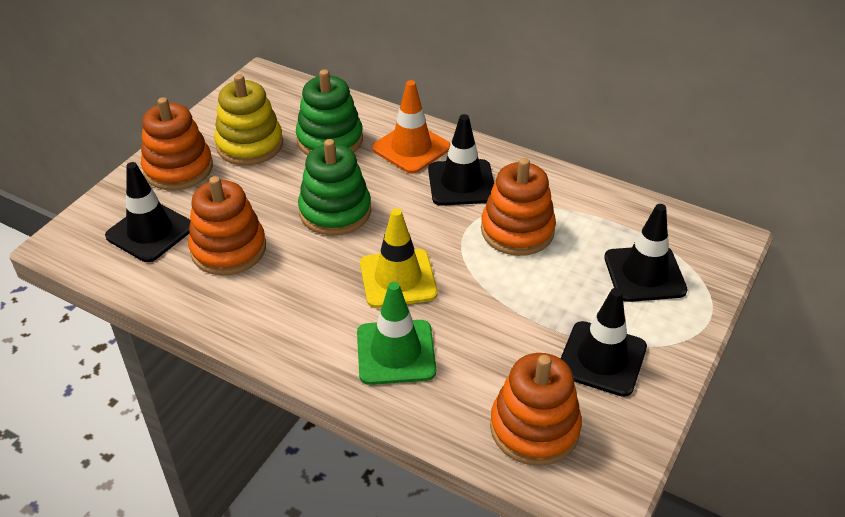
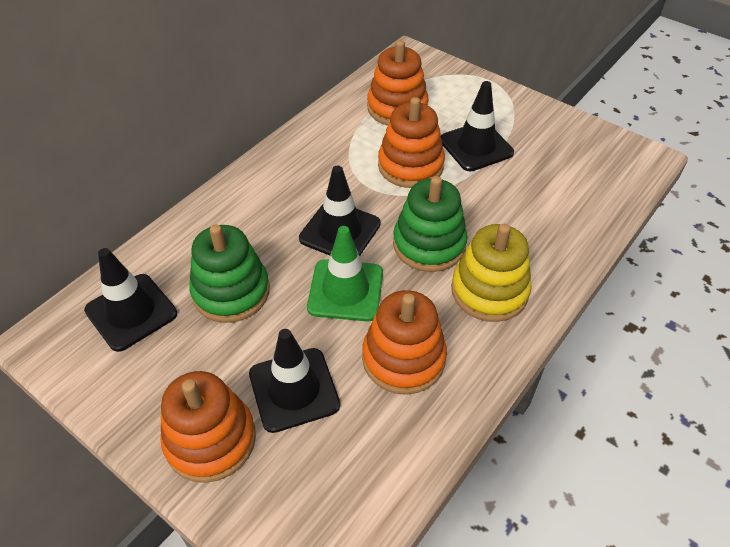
orange traffic cone: [372,80,451,174] = 1 -> none = 0
yellow traffic cone: [360,208,438,308] = 1 -> none = 0

